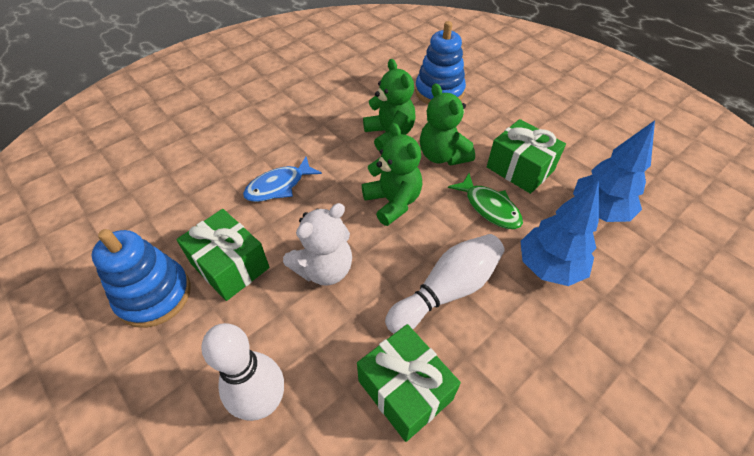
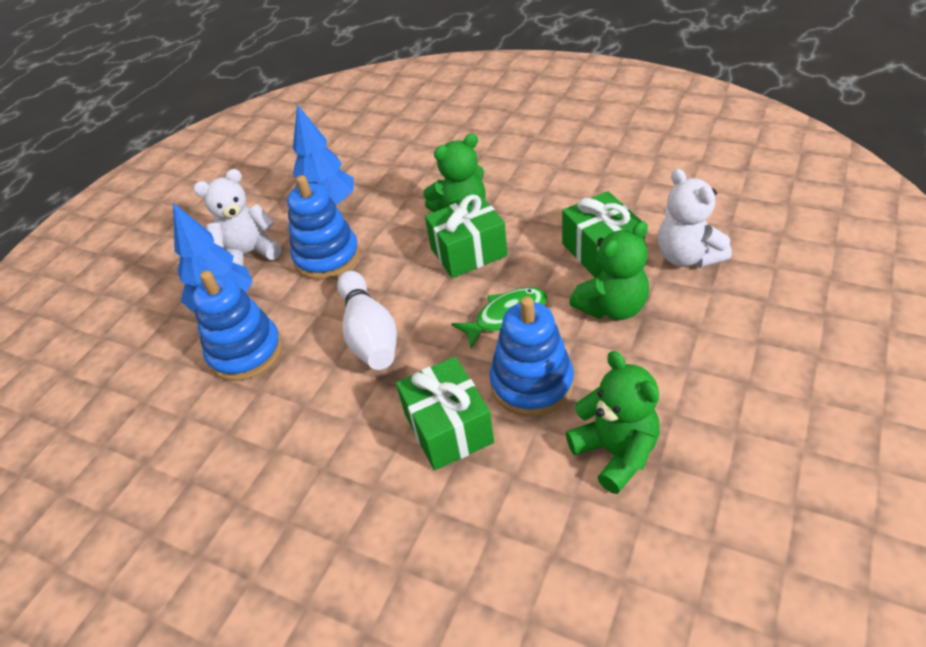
blue fish: [243,157,322,202] = 1 -> none = 0
blue stacking toy: [91,229,191,328] [415,21,466,104] = 2 -> [192,270,282,381] [287,175,360,280] [490,296,574,417] = 3
white bowling pin: [202,323,284,421] [385,234,505,334] = 2 -> [337,271,397,370] = 1
white teddy bear: [283,203,352,286] = 1 -> [193,169,282,266] [658,169,732,268] = 2

